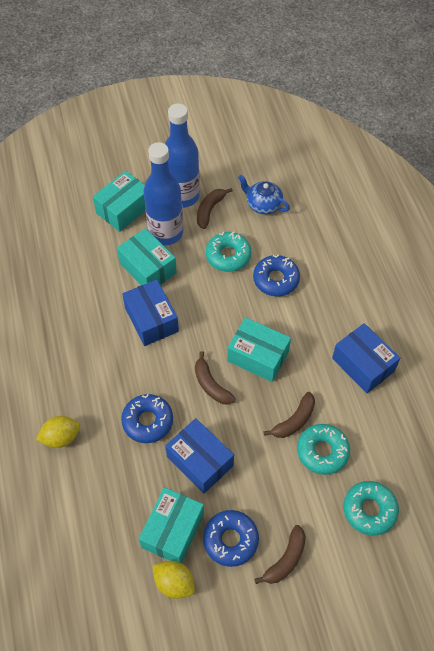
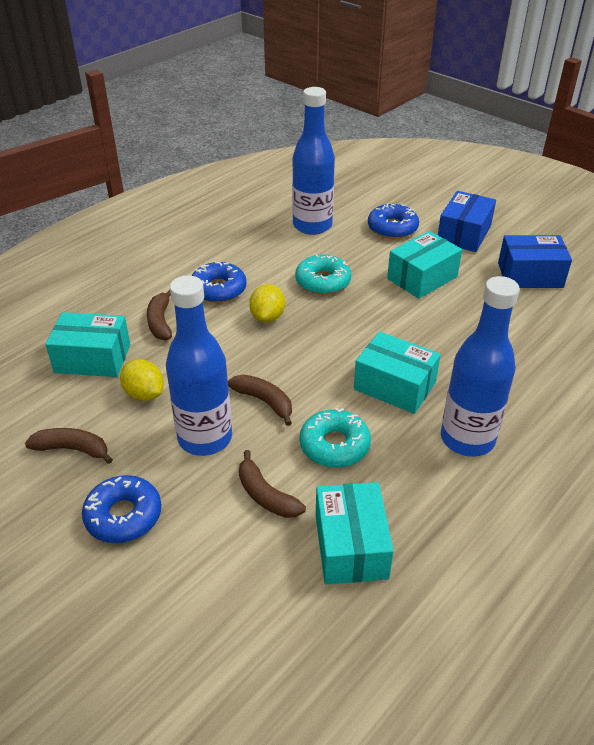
blue bottle: [143,142,183,245] [165,103,200,208] = 2 -> [166,275,232,456] [292,87,335,235] [441,276,520,457] = 3
blue box: [122,280,179,346] [165,418,234,493] [332,323,400,393] = 3 -> [438,191,496,252] [498,235,572,288] = 2
blue teapot: [238,175,290,214] = 1 -> none = 0
turquoise donut: [206,232,251,272] [297,424,350,475] [343,481,399,536] = 3 -> [295,254,351,295] [299,408,371,468] = 2

